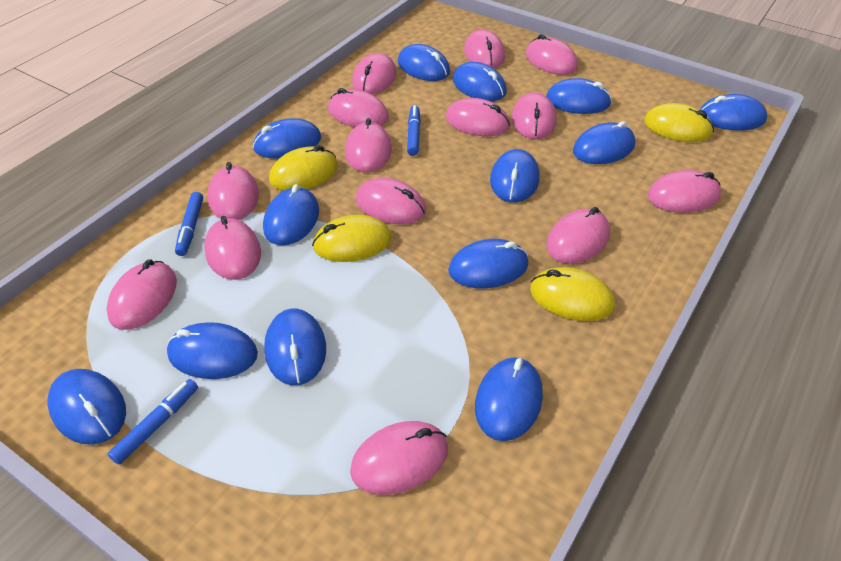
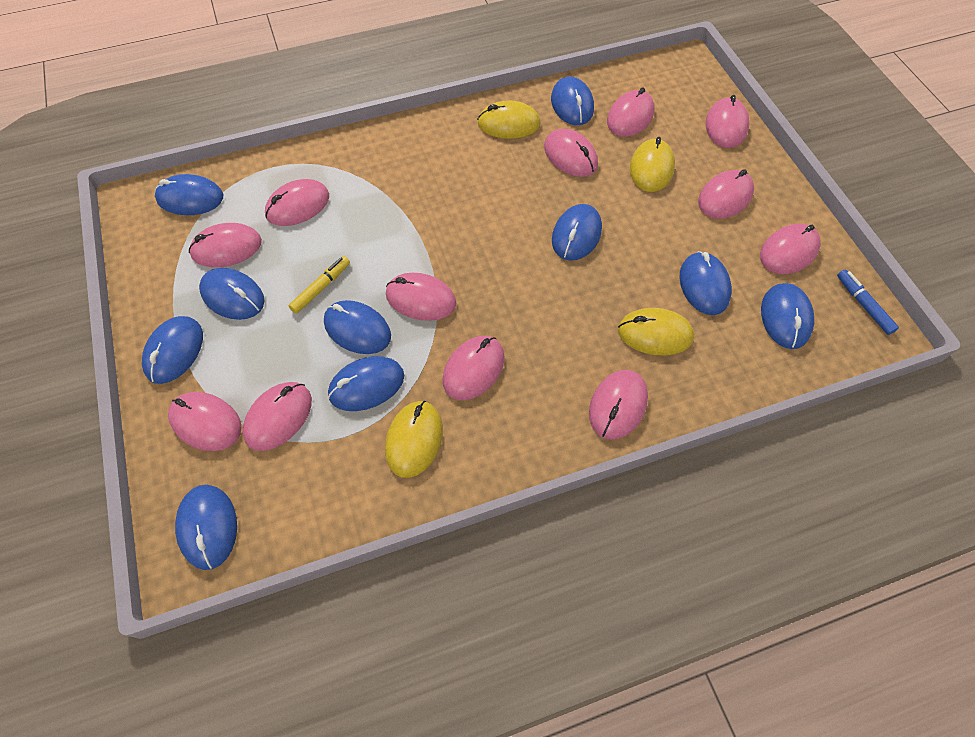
blue marker: [108,379,198,464] [175,192,203,256] [407,105,421,156] = 3 -> [837,270,899,335] = 1
blue mouse: [47,369,126,445] [167,322,258,379] [253,118,321,159] [263,184,319,246] [264,309,326,385] [398,44,450,81] [448,239,528,288] [453,62,507,101] [475,357,543,441] [490,149,540,203] [546,78,612,114] [573,121,635,164] [700,94,767,131] = 13 -> [142,316,203,384] [155,174,223,215] [175,485,237,570] [199,268,264,320] [324,300,391,354] [328,356,404,411] [551,77,594,125] [552,204,602,261] [680,251,732,315] [761,283,814,349] = 10
pink mouse: [107,260,177,330] [204,216,261,280] [207,162,259,220] [328,88,389,127] [345,118,392,173] [350,421,448,495] [352,53,397,94] [356,178,426,224] [445,98,510,136] [464,29,505,68] [512,92,557,139] [525,34,578,75] [546,207,610,264] [647,170,721,213] = 14 -> [168,392,242,451] [189,223,262,267] [243,382,312,451] [265,179,329,226] [386,273,456,321] [443,336,505,400] [544,129,598,177] [589,370,648,440] [607,87,654,137] [698,169,754,219] [705,95,750,148] [760,224,821,274] = 12
yellow marker: none = 0 -> [288,256,350,314] = 1

